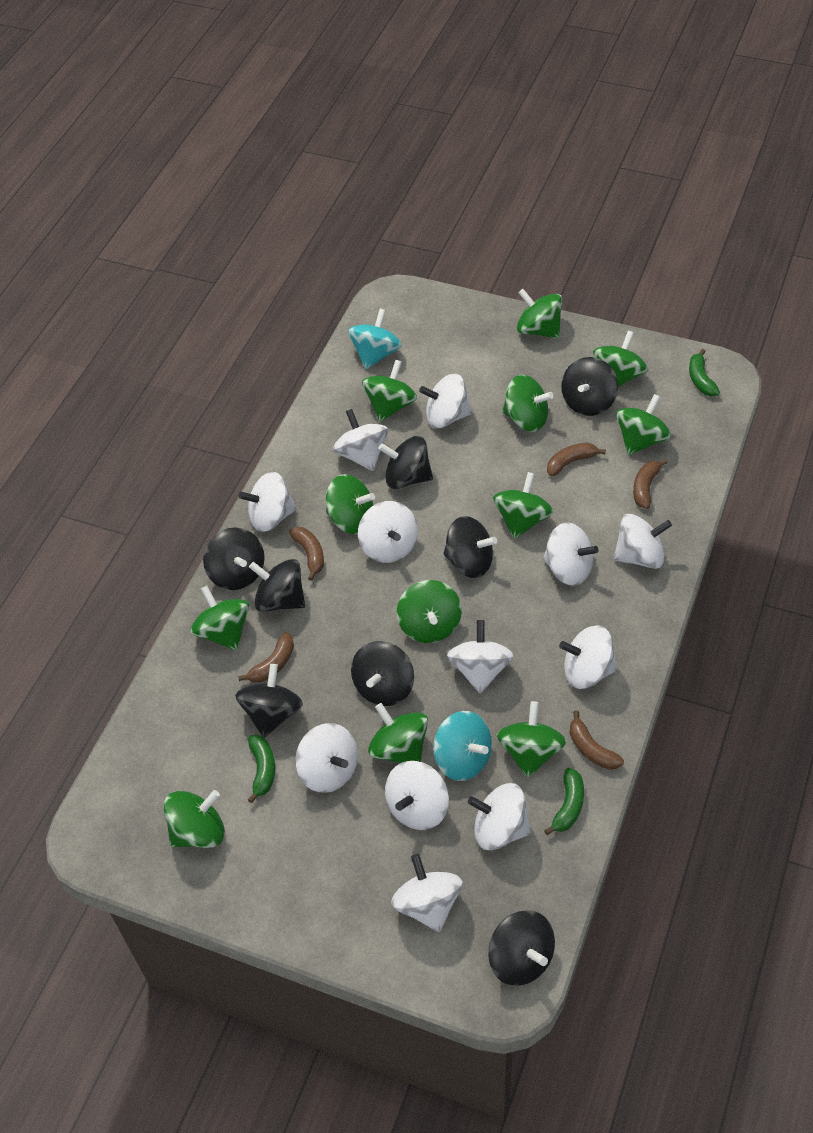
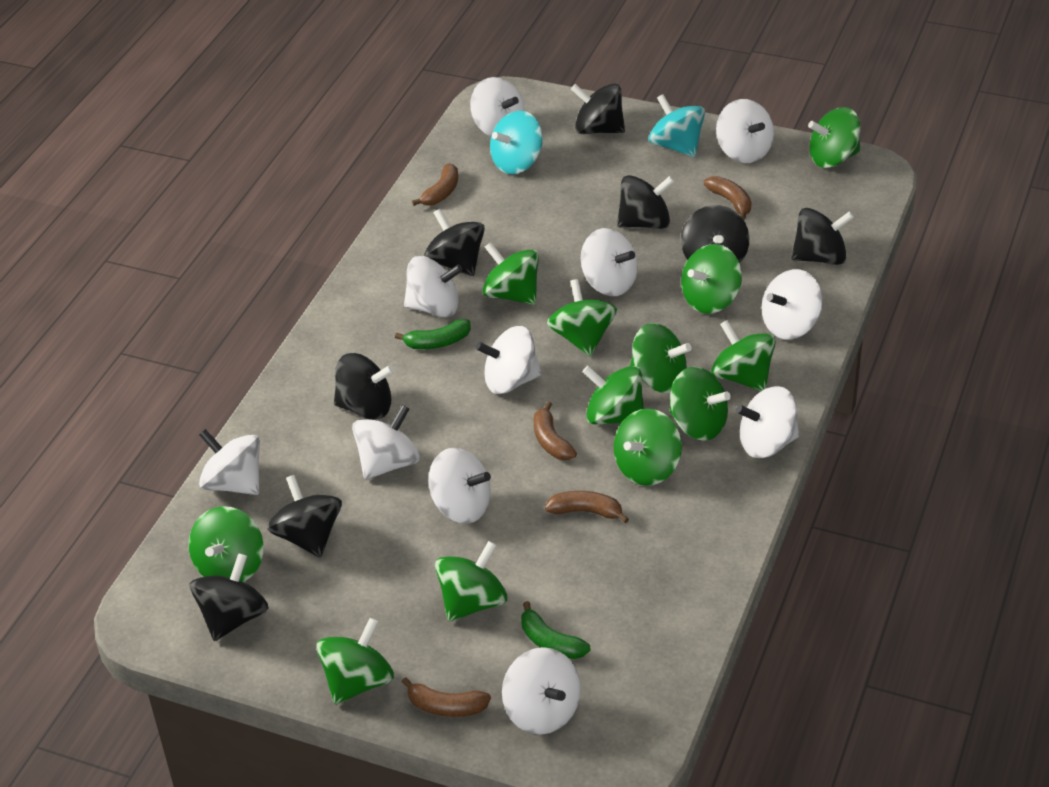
green banana: [248,735,275,803] [544,768,584,835] [689,349,720,396] = 3 -> [395,319,471,349] [521,601,590,659] = 2
white spinning top: [238,472,296,532] [295,723,358,793] [333,409,388,471] [358,501,418,563] [385,761,449,830] [391,854,463,932] [419,374,472,428] [447,620,514,694] [468,783,531,850] [543,522,599,586] [559,625,617,689] [614,514,672,569] = 12 -> [199,429,260,495] [352,405,420,480] [404,256,463,318] [429,448,491,524] [470,77,525,137] [476,326,542,394] [502,647,581,735] [581,228,638,296] [716,99,774,163] [736,386,799,458] [762,269,823,340] = 11

